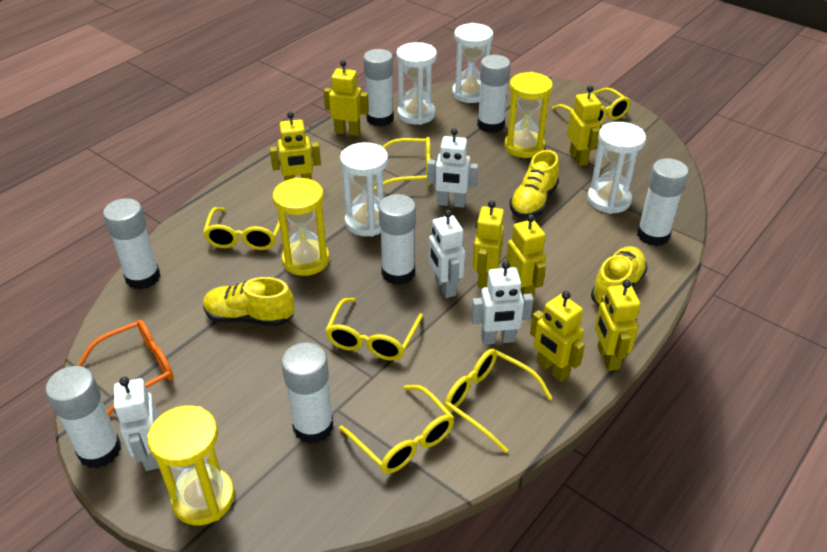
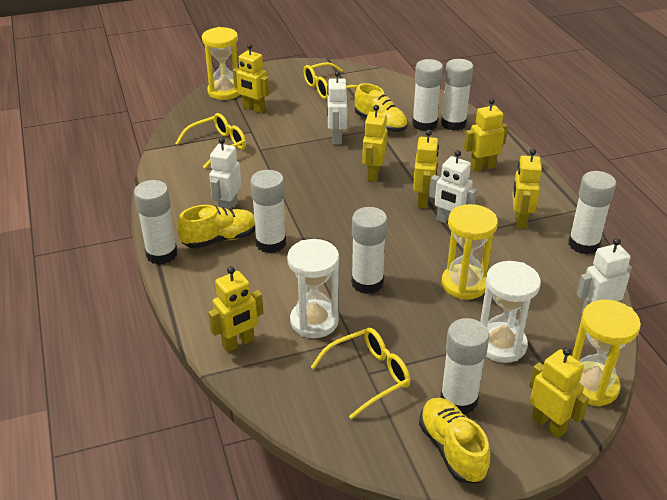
orange glasses: [78,320,174,416] = 1 -> none = 0
white hourglass: [340,142,388,236] [396,42,437,125] [452,23,493,103] [587,122,646,214] = 4 -> [287,239,339,338] [480,261,541,363] = 2
yellow glasses: [203,207,280,250] [325,298,423,361] [339,385,454,474] [374,137,431,190] [445,349,552,453] [552,88,631,123] = 6 -> [175,113,246,169] [303,62,358,99] [311,328,411,419] = 3

